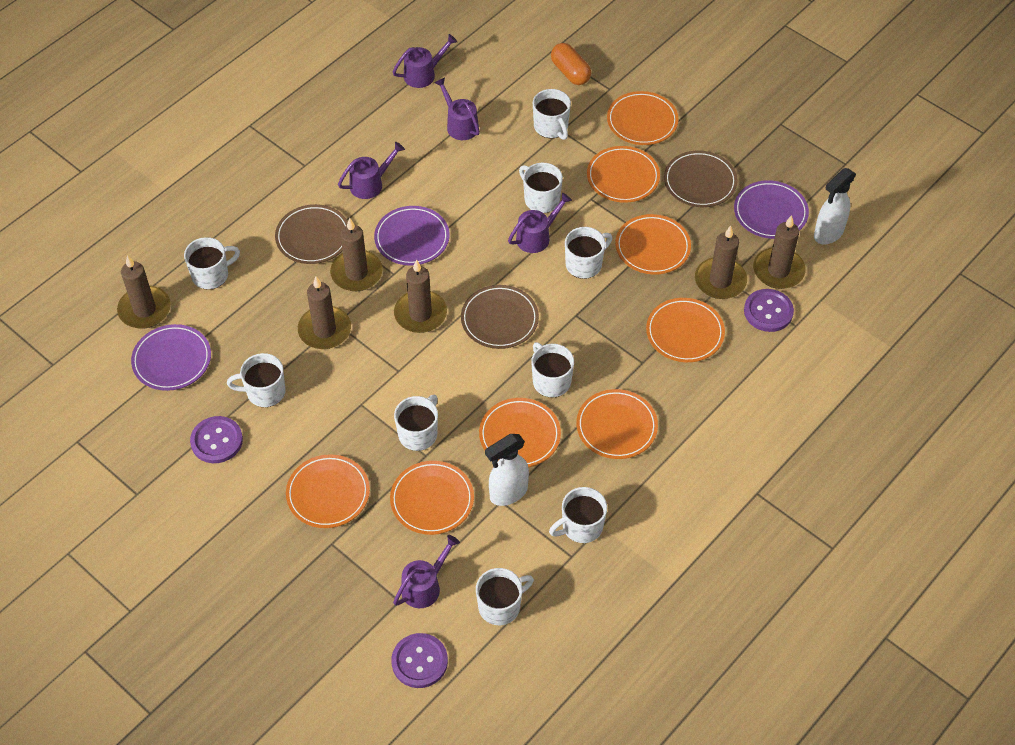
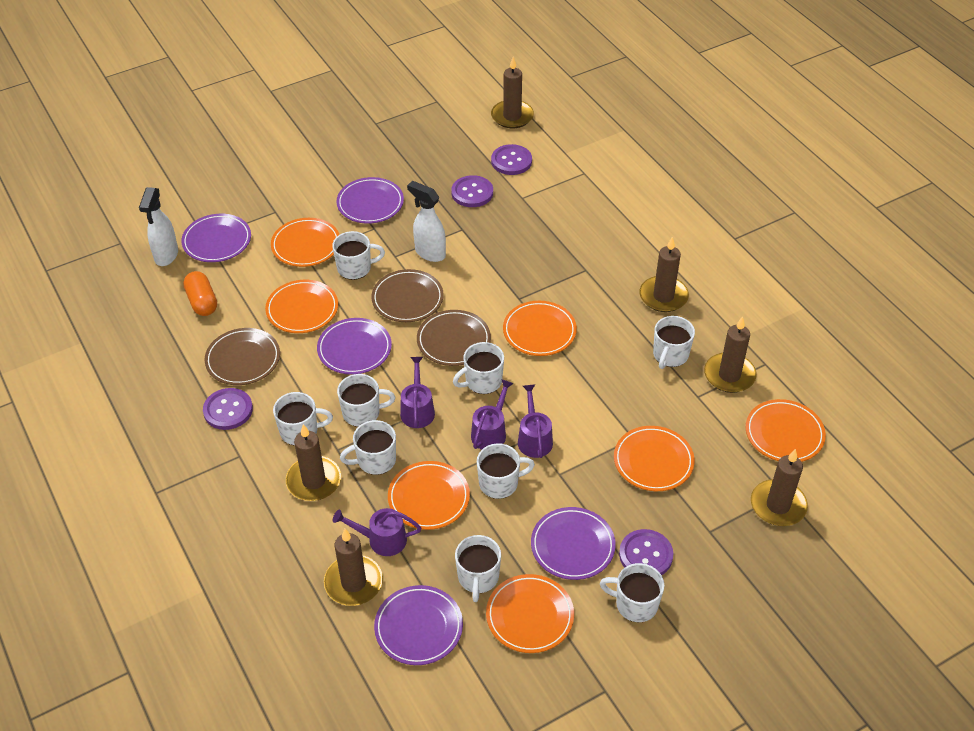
orange plate: [286,454,370,528] [390,461,474,535] [479,398,561,467] [576,389,658,459] [587,146,660,203] [607,91,679,145] [615,214,691,274] [646,298,725,362] = 8 -> [265,280,338,333] [271,218,339,267] [388,461,470,530] [486,574,574,653] [503,301,577,356] [614,426,695,491] [746,399,826,462] = 7
purple button: [190,416,243,463] [391,633,448,688] [744,289,794,332] = 3 -> [203,388,253,430] [451,175,493,207] [491,144,532,175] [619,529,674,575] = 4
purple plate: [131,324,211,391] [374,206,450,266] [734,180,809,239] = 3 -> [181,214,251,262] [317,318,392,375] [337,177,404,224] [374,585,463,665] [531,507,616,580] = 5
purple watering can: [338,142,405,199] [393,34,458,88] [393,535,460,608] [434,77,480,140] [508,193,572,253] = 5 -> [332,508,421,556] [400,357,435,428] [471,379,514,450] [518,384,553,458] = 4

